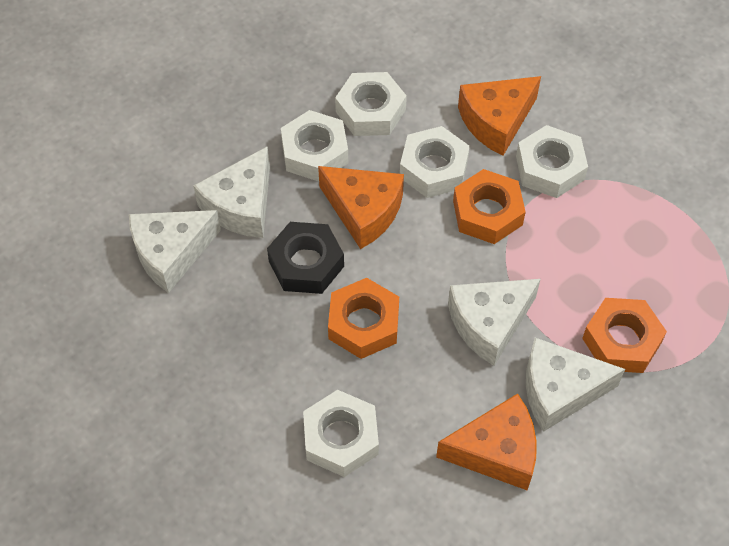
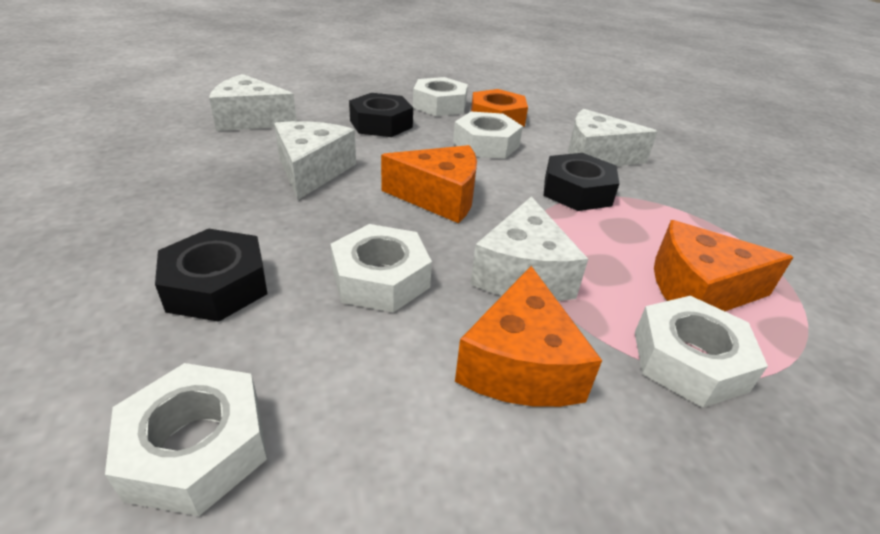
black nut: [267,222,344,294] = 1 -> [155,229,268,322] [349,93,413,137] [544,153,619,211] = 3
orange nut: [328,278,399,359] [453,169,526,244] [582,298,667,373] = 3 -> [471,89,528,127] = 1

